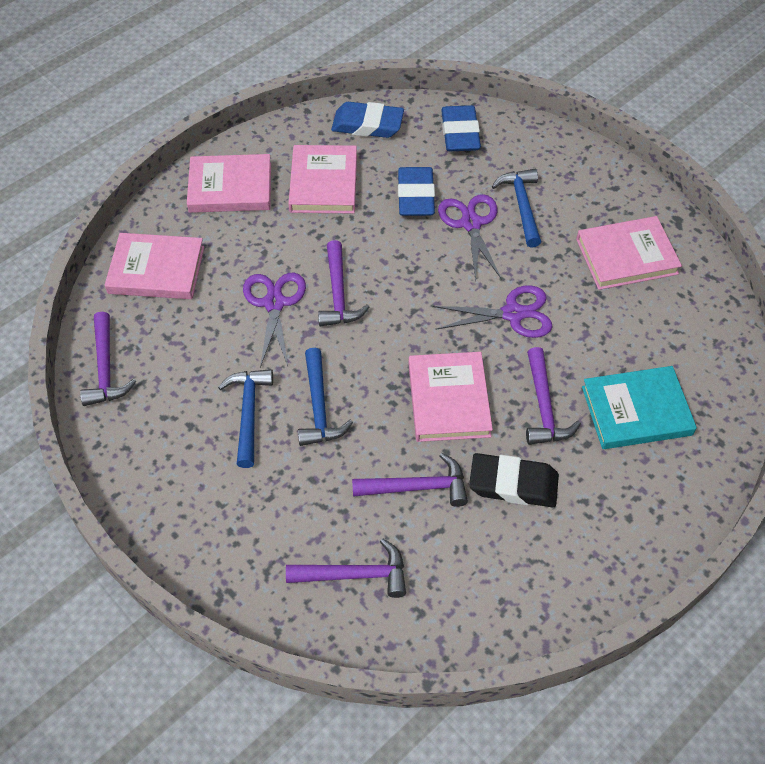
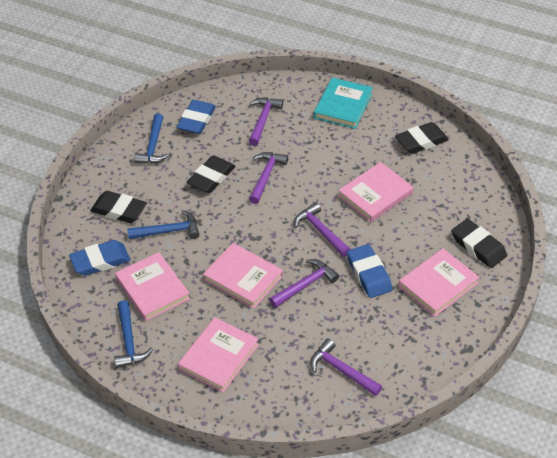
black eraser: [469,453,559,507] = 1 -> [90,191,147,223] [187,155,236,193] [395,122,449,154] [451,219,507,268] = 4
purple scissors: [243,273,306,368] [433,285,552,338] [438,194,501,281] = 3 -> none = 0

